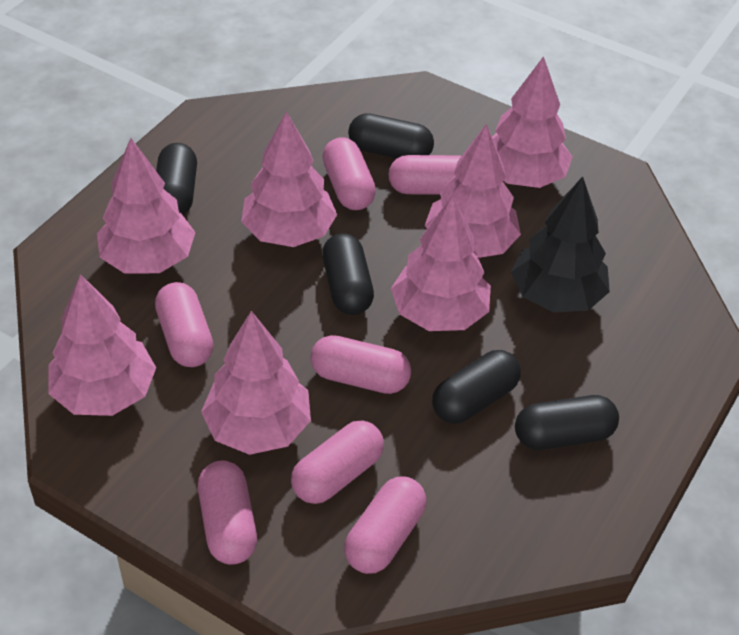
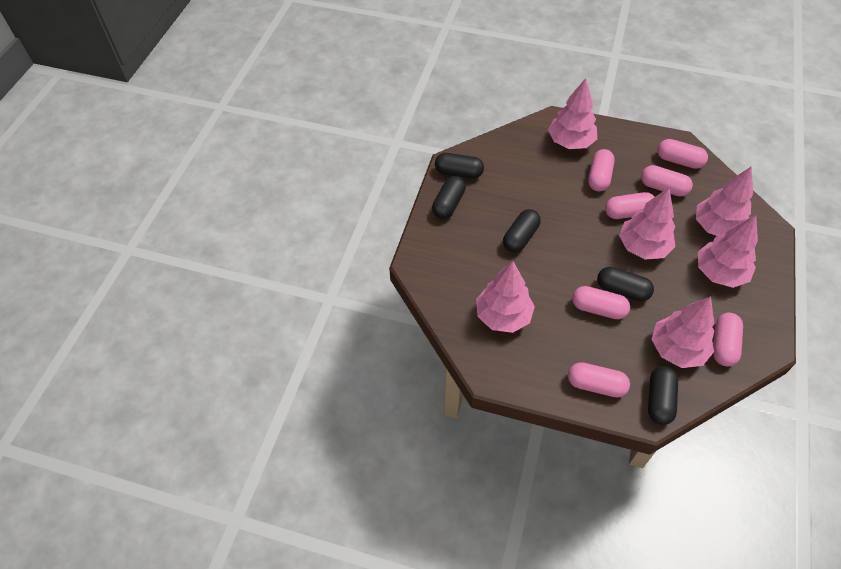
black tree: [511,176,610,313] = 1 -> none = 0
pink tree: [49,274,156,416] [97,138,196,274] [201,311,311,455] [241,111,337,247] [391,195,491,331] [425,124,521,258] [492,56,572,188] = 7 -> [476,261,535,333] [548,78,597,149] [619,188,676,260] [651,296,714,368] [696,166,753,236] [698,215,758,288] = 6

